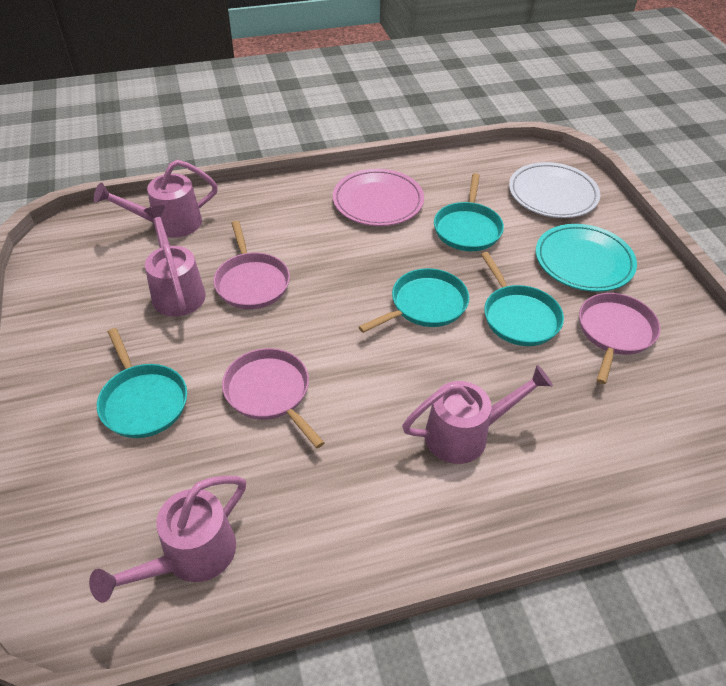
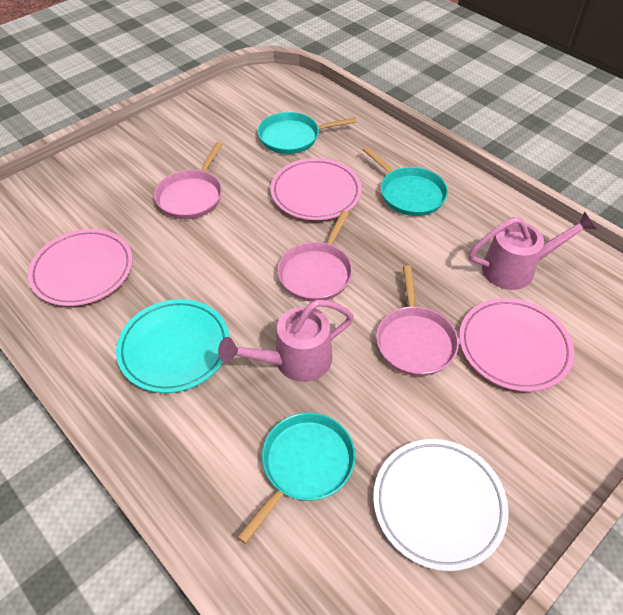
pink plate: [333,169,424,226] = 1 -> [28,229,133,306] [270,158,362,220] [459,298,574,392] = 3
pink watering can: [89,476,246,603] [94,160,218,238] [144,205,206,317] [402,365,553,464] = 4 -> [218,300,354,382] [469,211,596,290] = 2
turquoise pan: [97,328,187,438] [359,268,469,333] [434,173,504,251] [481,252,564,346] = 4 -> [237,413,355,544] [258,112,356,154] [362,146,448,216] = 3

